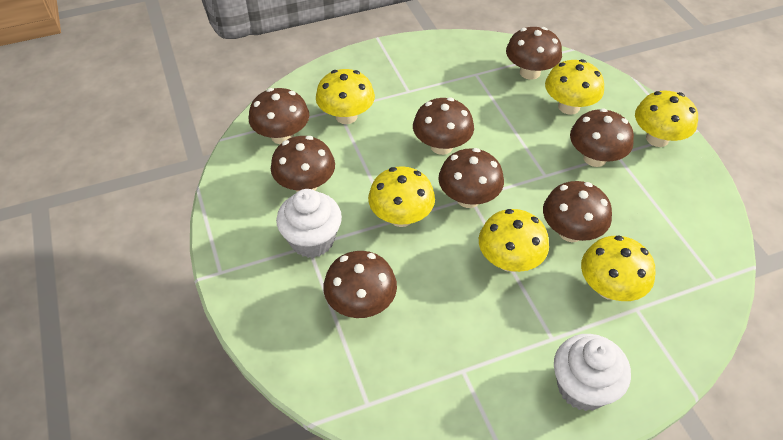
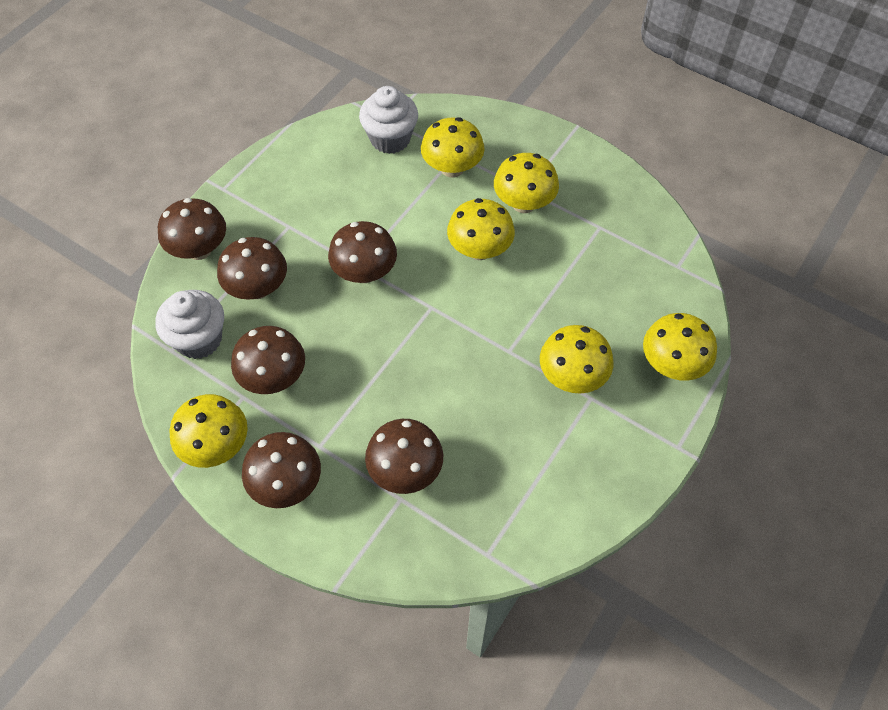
brown mushroom: [249,88,309,144] [271,136,335,192] [323,251,397,318] [413,98,474,155] [438,148,504,208] [506,27,562,80] [543,181,612,242] [570,108,634,167] = 8 -> [158,198,226,260] [217,237,287,300] [231,326,305,394] [242,432,321,508] [328,221,397,283] [365,419,443,494] = 6

